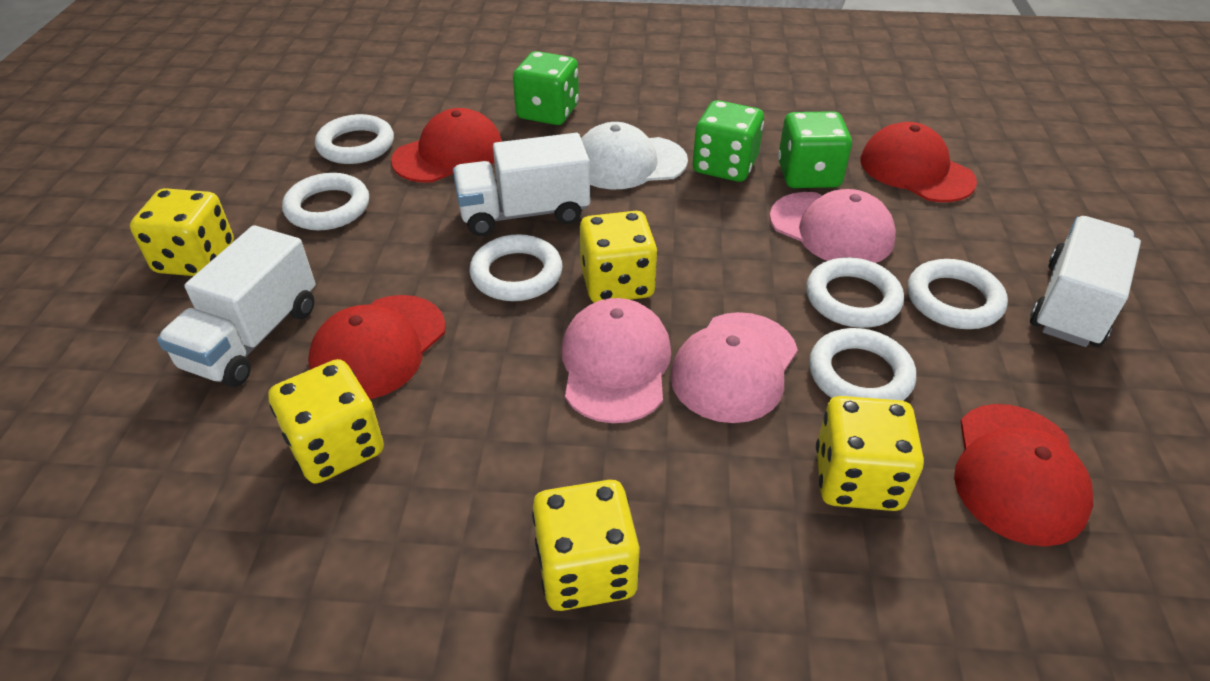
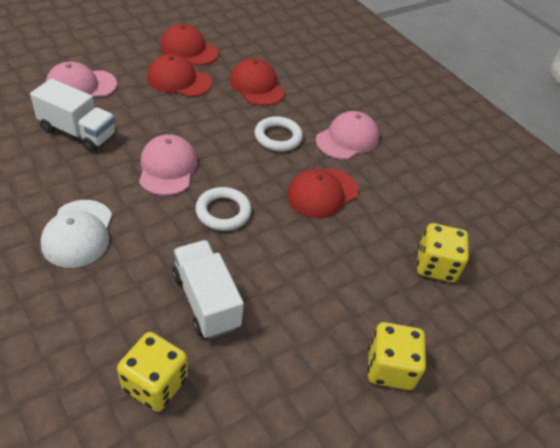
green dice: [513,51,579,125] [693,100,764,182] [778,111,852,188] = 3 -> none = 0
white ring: [282,173,369,230] [315,114,394,164] [470,234,563,301] [806,257,904,328] [809,328,916,401] [907,259,1008,329] = 6 -> [195,187,252,231] [254,116,303,151] = 2
white truck: [157,225,315,387] [453,133,590,236] [1030,216,1141,347] = 3 -> [30,79,116,152] [172,240,244,339] = 2
yellow dice: [130,188,234,276] [268,359,384,484] [532,480,640,611] [580,211,658,303] [816,396,924,511] = 5 -> [117,332,188,412] [367,322,426,390] [417,223,469,282] = 3

